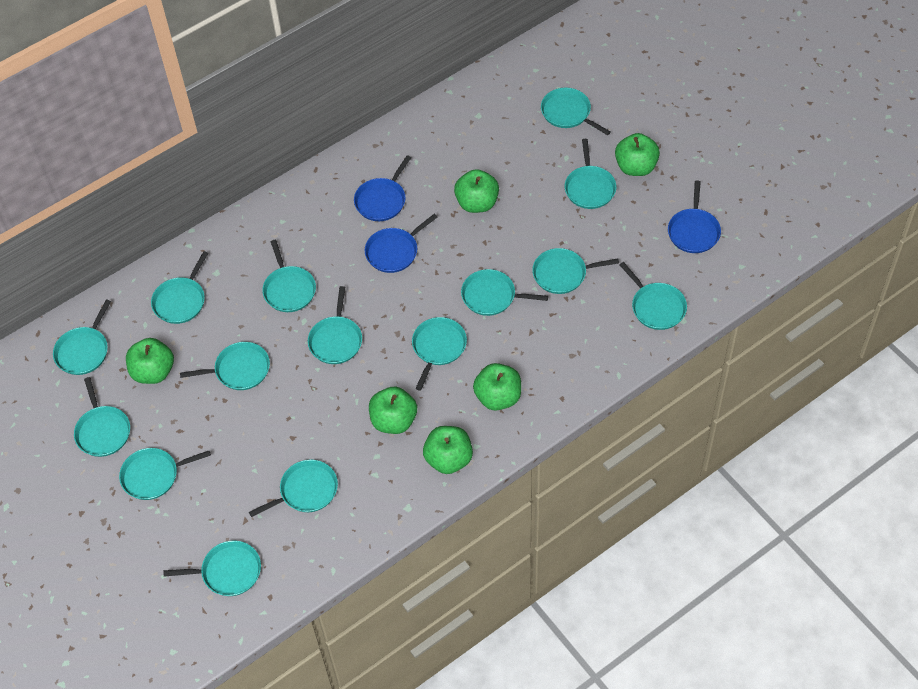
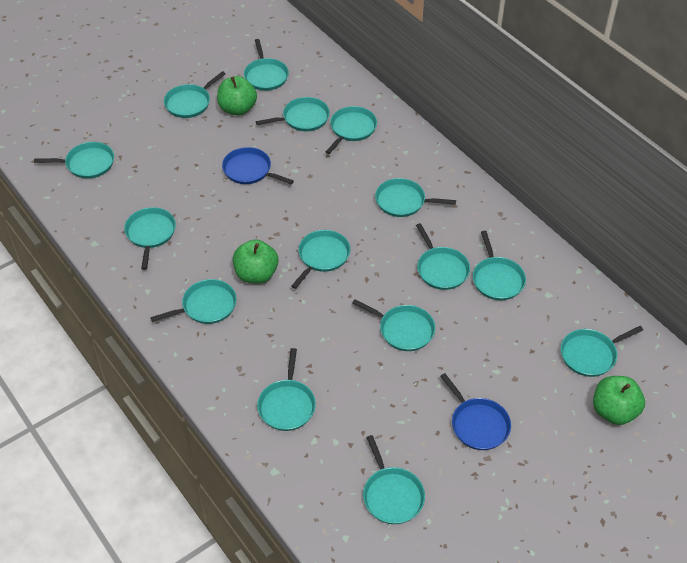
blue pan: [354,155,411,221] [365,214,437,273] [668,181,721,253] = 3 -> [222,147,294,184] [440,373,511,450] = 2
green apple: [126,338,174,384] [369,387,417,434] [423,426,473,474] [454,169,499,213] [473,363,521,411] [615,133,660,176] = 6 -> [217,76,257,116] [233,239,278,284] [593,376,645,425] = 3

